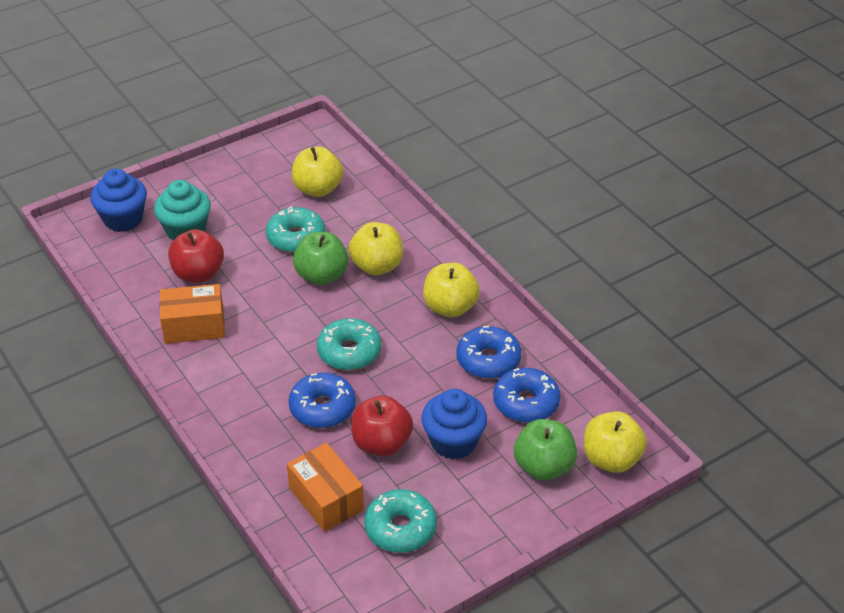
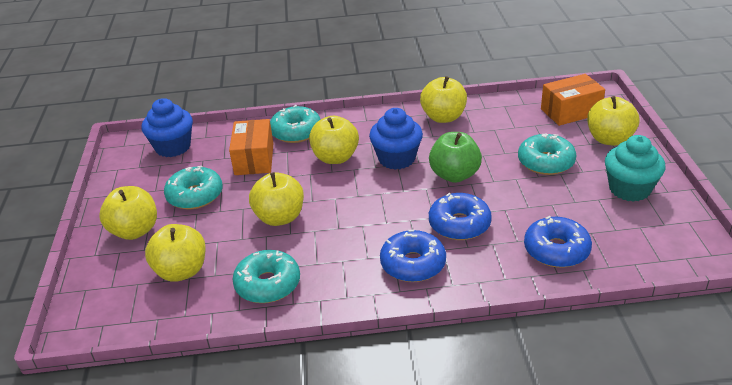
green apple: [293,232,349,285] [514,419,577,481] = 2 -> [429,132,482,183] = 1
red apple: [168,229,224,283] [351,396,413,456] = 2 -> none = 0
turquoise donut: [266,206,325,253] [317,318,381,370] [364,489,437,553] = 3 -> [164,166,223,209] [232,250,300,303] [270,105,321,143] [518,133,576,175] = 4
yellow apple: [292,146,343,197] [348,222,403,275] [423,263,480,317] [584,411,647,473] = 4 -> [99,186,157,240] [145,224,206,282] [249,172,304,226] [309,116,359,164] [420,76,467,123] [587,96,640,146] = 6

